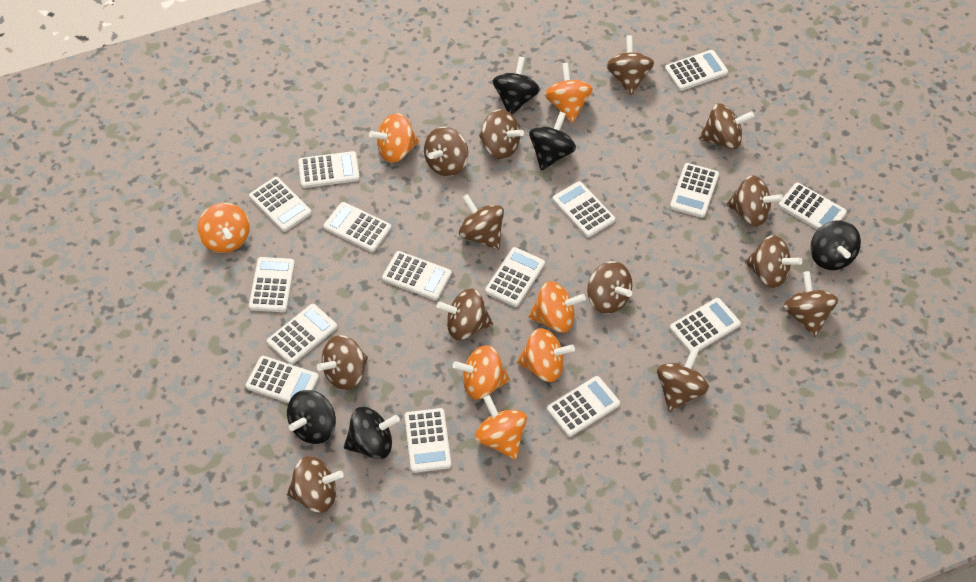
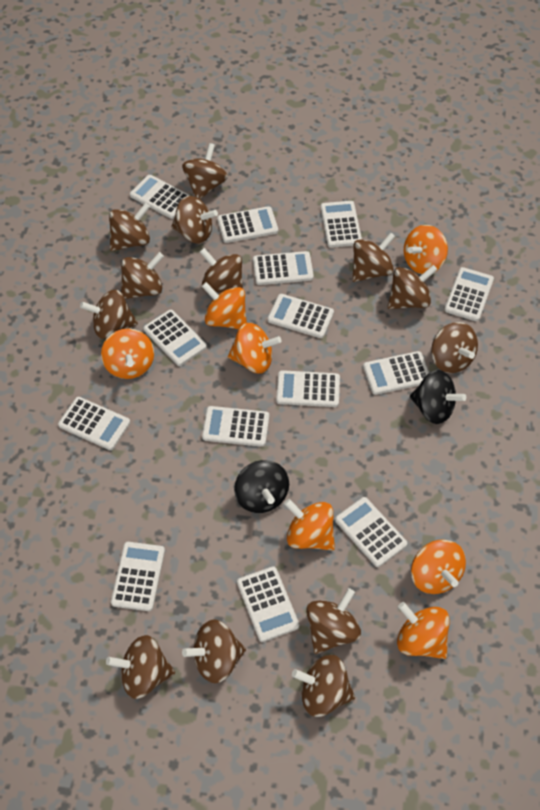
black spinning top: [287,390,336,444] [344,407,400,459] [493,56,540,115] [529,112,576,171] [810,220,861,270] = 5 -> [234,460,289,513] [410,370,466,424] = 2
white calculator: [246,356,319,403] [249,177,312,232] [249,257,295,312] [267,304,337,365] [298,151,360,188] [323,202,392,252] [382,251,452,300] [404,408,451,473] [485,247,545,307] [547,376,620,437] [552,181,615,237] [665,50,728,91] [670,163,719,218] [670,298,741,353] [778,183,847,230] = 15 -> [58,397,130,450] [111,542,165,611] [130,175,191,219] [143,310,207,366] [202,406,269,447] [217,206,278,243] [237,566,300,642] [253,251,314,285] [268,294,334,338] [276,370,340,407] [321,201,362,248] [335,497,407,567] [363,351,430,395] [444,267,494,321] = 14

